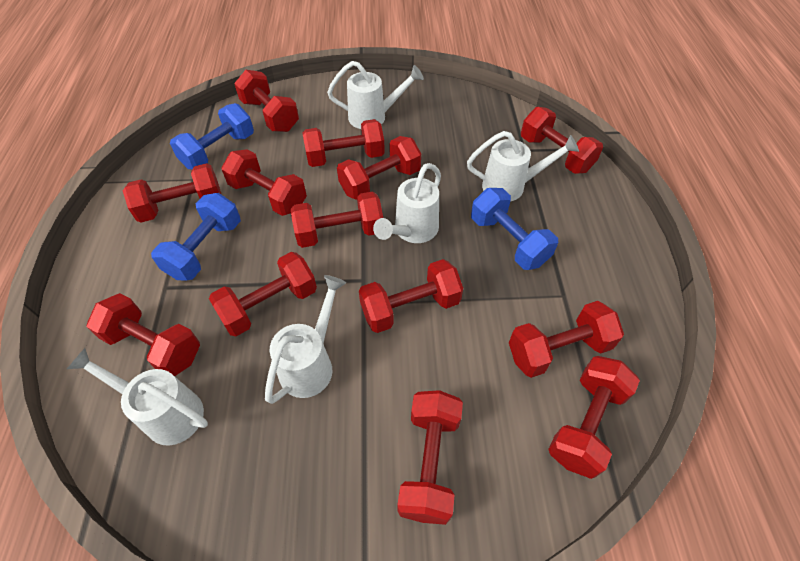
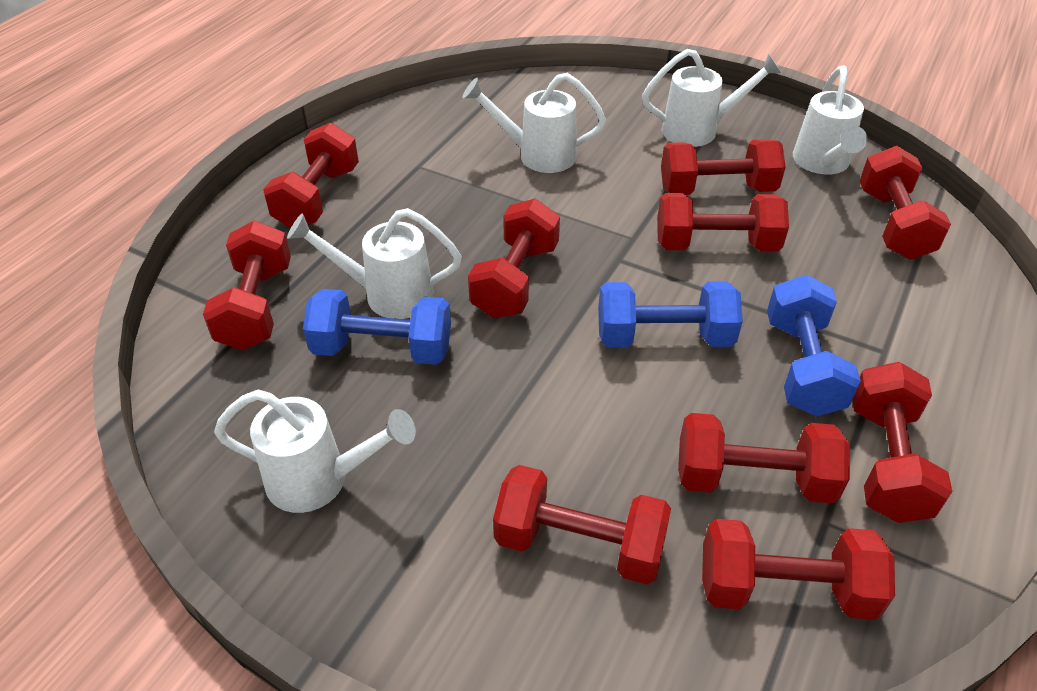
red dumbbell: [87,293,200,376] [123,163,222,222] [209,252,317,336] [221,149,307,216] [234,70,299,132] [291,192,383,248] [303,119,385,167] [337,136,421,200] [359,259,463,333] [397,390,463,525] [509,301,624,378] [521,107,603,174] [548,356,640,479] = 13 -> [203,221,291,350] [263,123,359,228] [468,199,560,318] [493,465,671,584] [657,193,789,252] [661,139,785,195] [678,413,850,503] [702,519,895,620] [853,362,952,523] [860,146,951,260] = 10

